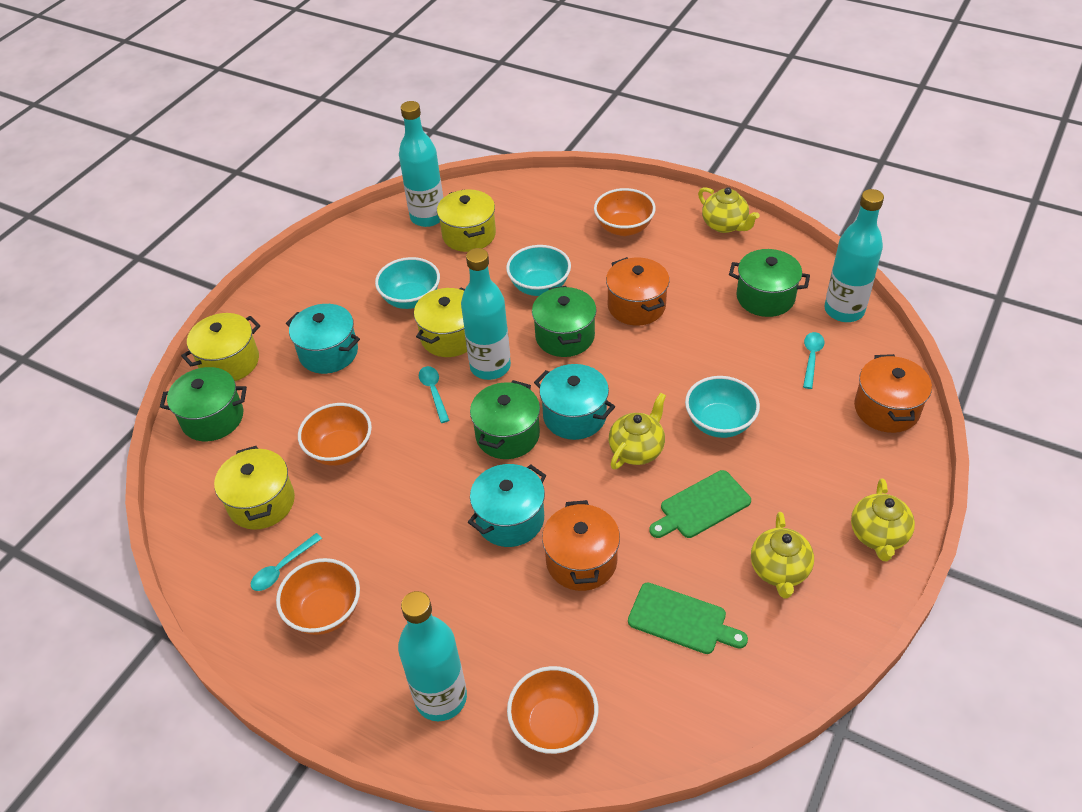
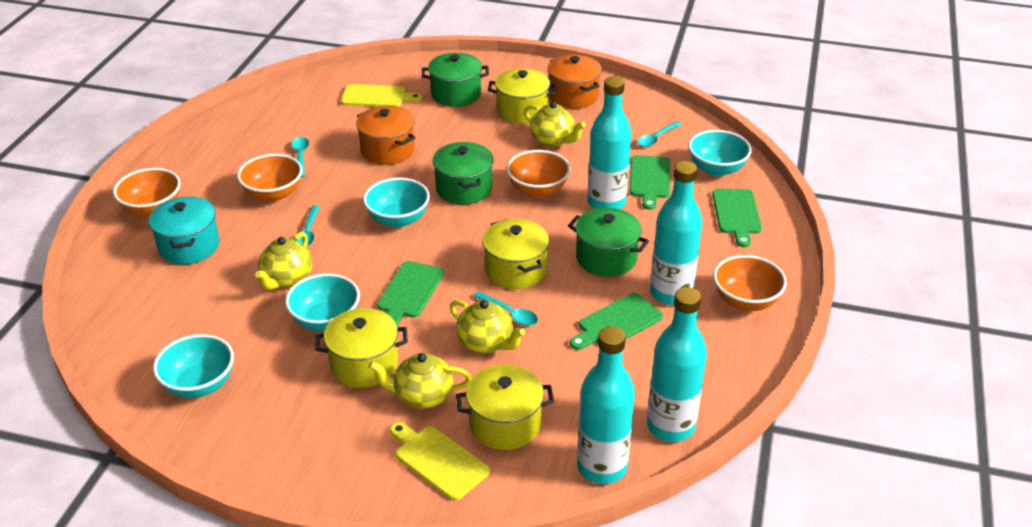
green cutting board: [628,583,748,654] [649,470,751,538] = 2 -> [377,261,444,326] [570,293,663,350] [630,155,670,210] [712,189,762,247] = 4
green pot: [160,367,247,441] [470,380,540,459] [532,286,597,357] [729,249,810,317] = 4 -> [422,53,489,107] [433,142,494,204] [568,208,649,277] = 3
orange pot: [542,500,620,591] [606,257,669,326] [854,354,932,433] = 3 -> [356,106,415,165] [547,54,602,109] = 2
turquoise bowl: [375,257,440,309] [506,245,571,296] [685,376,760,438] = 3 -> [153,334,234,398] [285,273,360,331] [363,178,430,228] [688,130,752,176] = 4
turquoise pot: [286,304,360,374] [468,464,547,547] [534,364,615,440] = 3 -> [149,196,220,264] = 1
turquoise spoon: [251,533,322,591] [419,366,450,423] [803,332,824,389] = 3 -> [291,137,309,178] [296,205,320,247] [473,291,538,326] [637,121,682,147] = 4
yellow cutting board: none = 0 -> [341,84,422,107] [390,422,490,501] = 2

